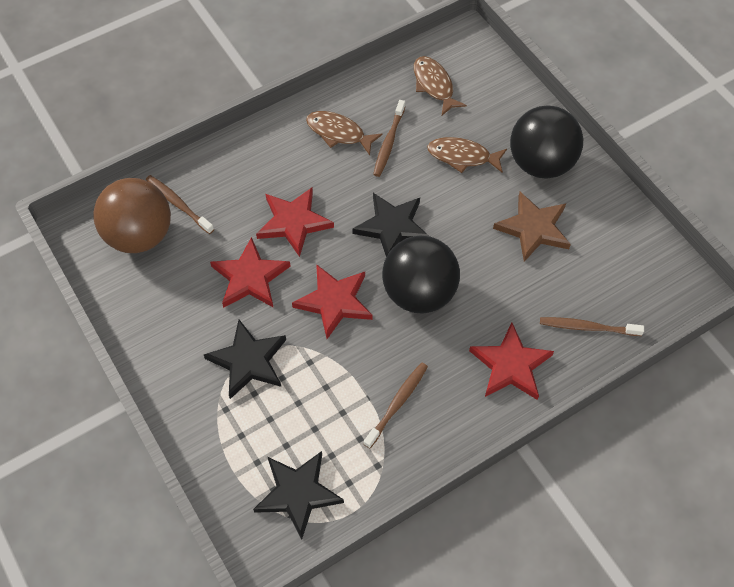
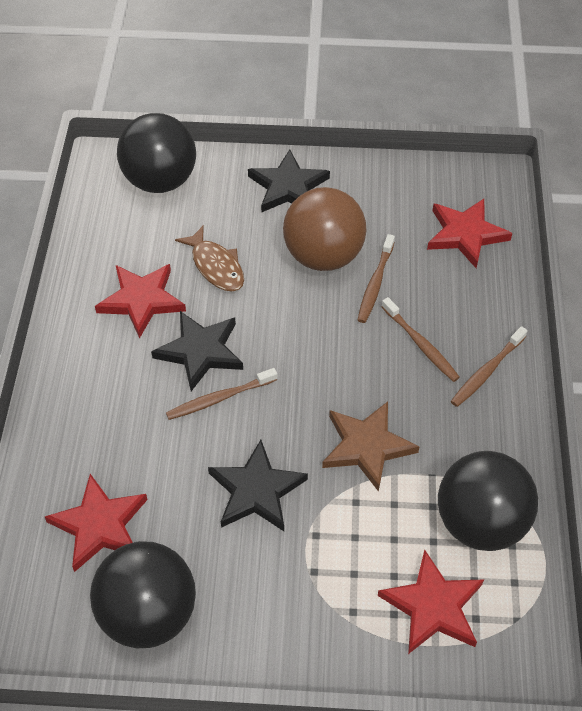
black ball: [382,235,460,313] [510,105,583,179] = 2 -> [90,541,196,648] [117,113,196,193] [438,451,538,551] = 3
brown fish: [306,111,383,156] [414,56,467,115] [427,137,507,173] = 3 -> [175,226,244,291] = 1

